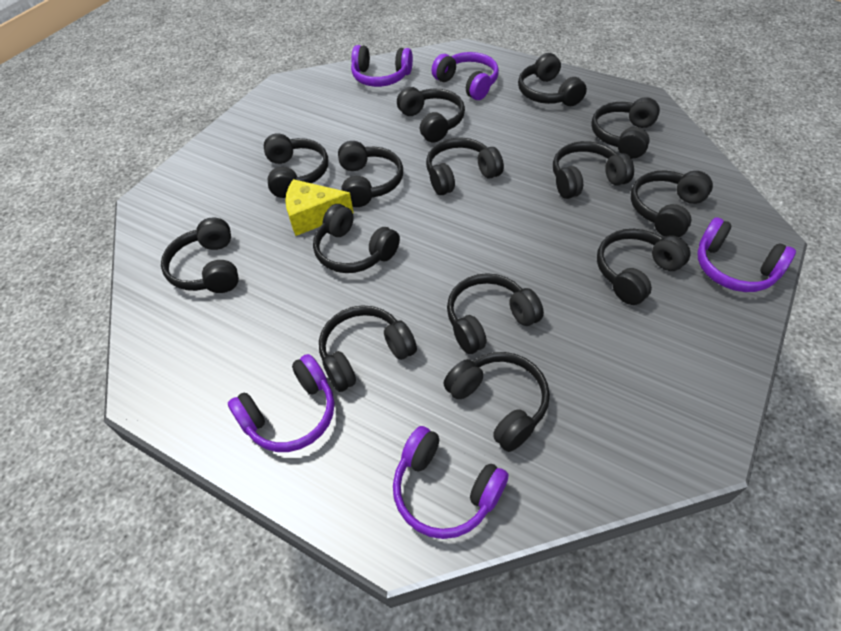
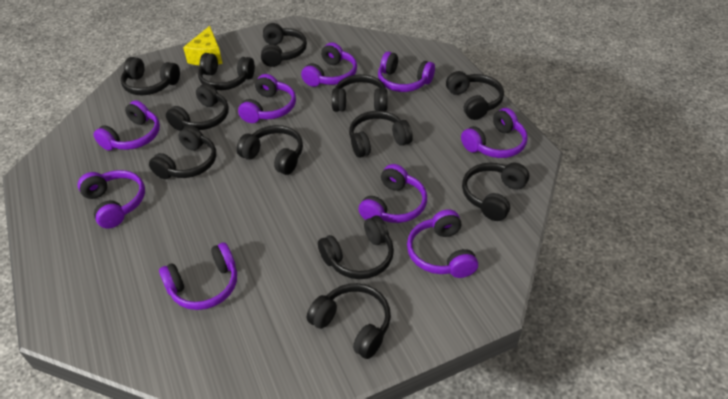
black headphones: [161,217,239,293] [264,133,328,198] [313,204,400,273] [319,305,417,392] [338,141,403,207] [397,87,465,143] [426,138,504,195] [443,352,550,452] [447,273,544,354] [518,53,587,106] [553,141,634,199] [591,97,660,158] [597,229,691,305] [631,170,713,237] = 14 -> [121,57,180,95] [149,125,216,179] [166,83,229,131] [198,53,255,90] [236,125,303,175] [261,23,307,67] [307,283,391,359] [318,215,394,279] [332,74,387,112] [349,111,413,158] [446,71,504,120] [462,163,529,221] = 12
purple headphones: [228,354,334,452] [351,45,413,87] [393,426,509,539] [432,52,499,100] [698,217,796,292] = 5 -> [78,170,145,229] [94,100,160,151] [159,242,237,310] [238,74,296,123] [301,42,357,87] [358,164,427,223] [378,51,435,92] [407,209,478,278] [461,108,528,158] = 9

